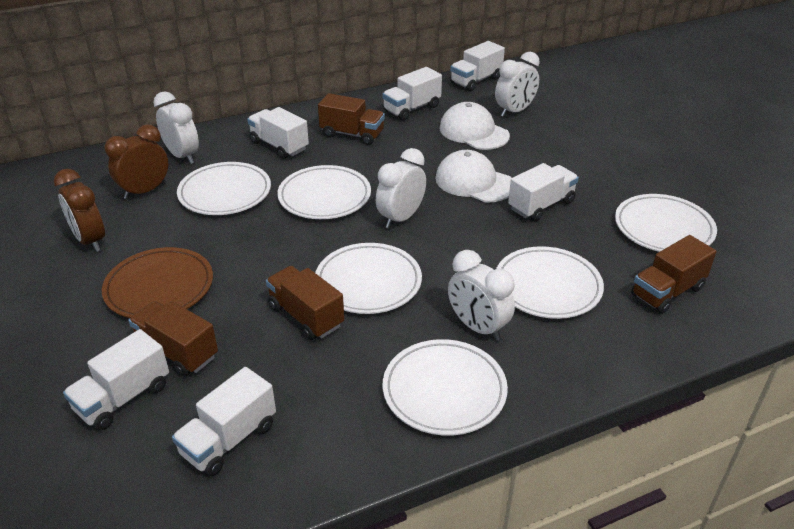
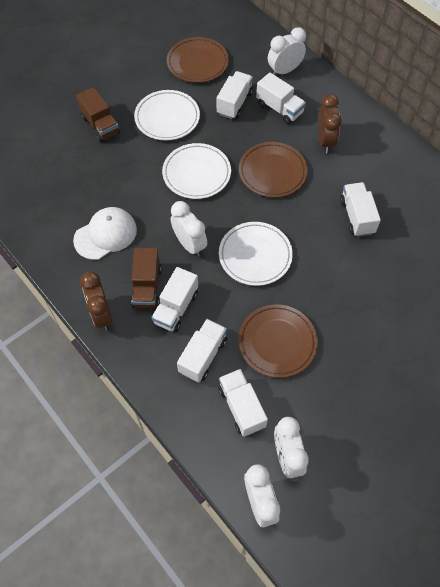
brown plate: [102,247,213,318] = 1 -> [167,37,229,83] [238,304,318,378] [239,142,308,198] = 3
brown truck: [128,301,218,377] [266,266,344,340] [318,93,385,145] [631,235,716,314] = 4 -> [76,87,120,142] [131,248,162,309] = 2
white cap: [435,150,511,202] [439,102,510,150] = 2 -> [73,207,137,260] = 1
white plate: [177,162,271,215] [277,165,371,219] [315,243,422,314] [383,339,508,436] [496,246,604,319] [615,194,717,252] = 6 -> [134,90,200,141] [162,143,231,199] [219,222,293,286] = 3

